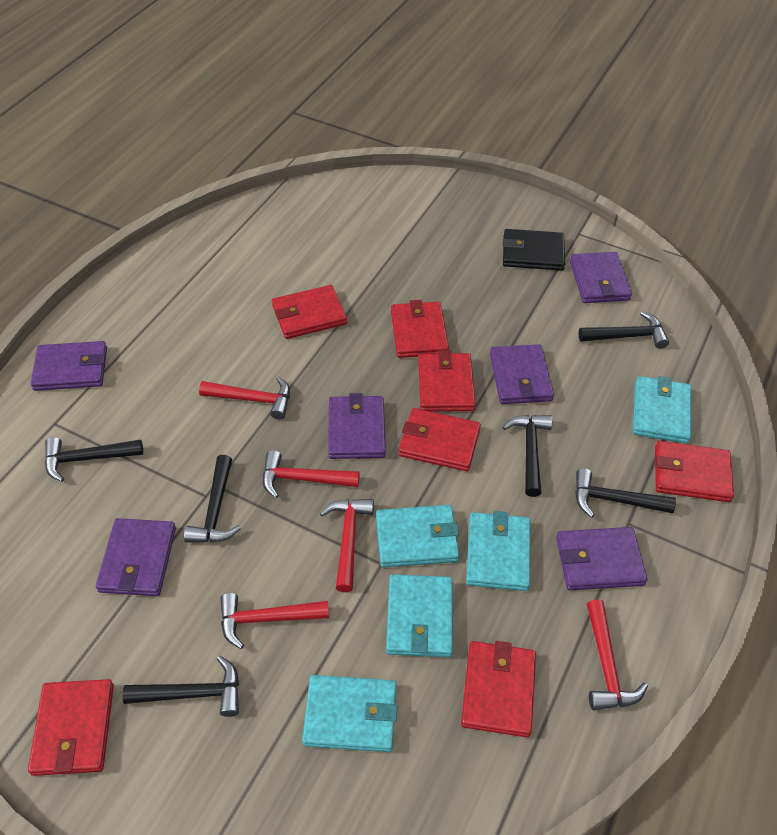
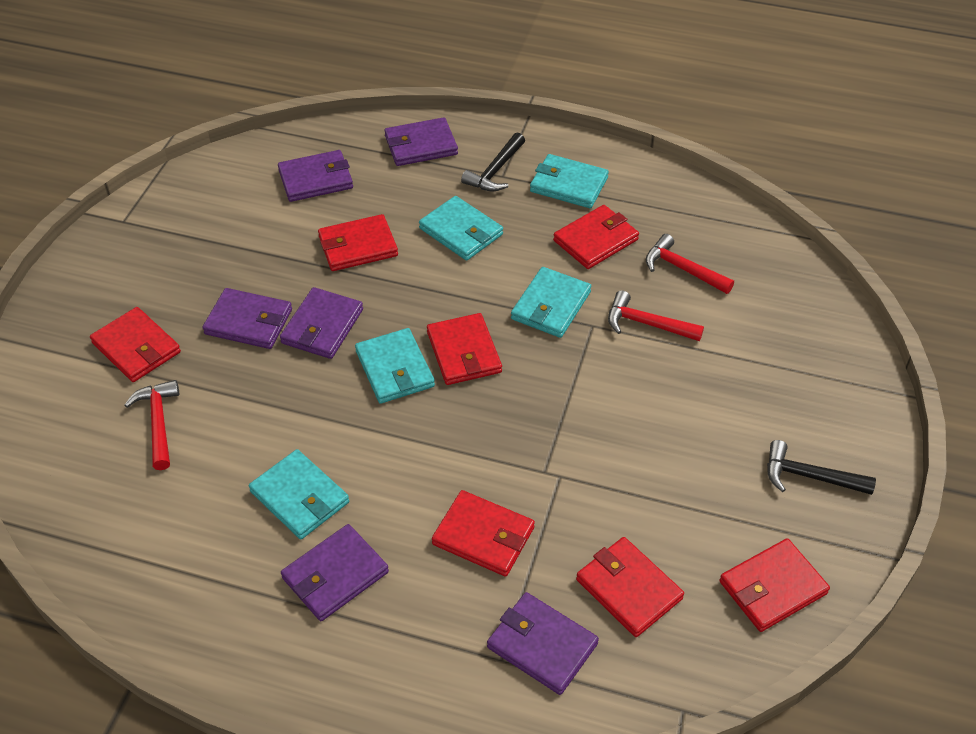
black hammer: [45,437,143,482] [122,656,239,717] [184,455,241,543] [502,415,553,497] [575,468,676,518] [579,311,669,349] = 6 -> [461,132,525,191] [767,440,876,495] = 2
black wallet: [503,229,565,271] = 1 -> none = 0
red hammer: [199,377,290,420] [220,593,329,649] [263,450,360,498] [320,499,374,592] [587,600,648,710] = 5 -> [124,380,179,470] [608,290,704,341] [646,234,734,294] = 3

